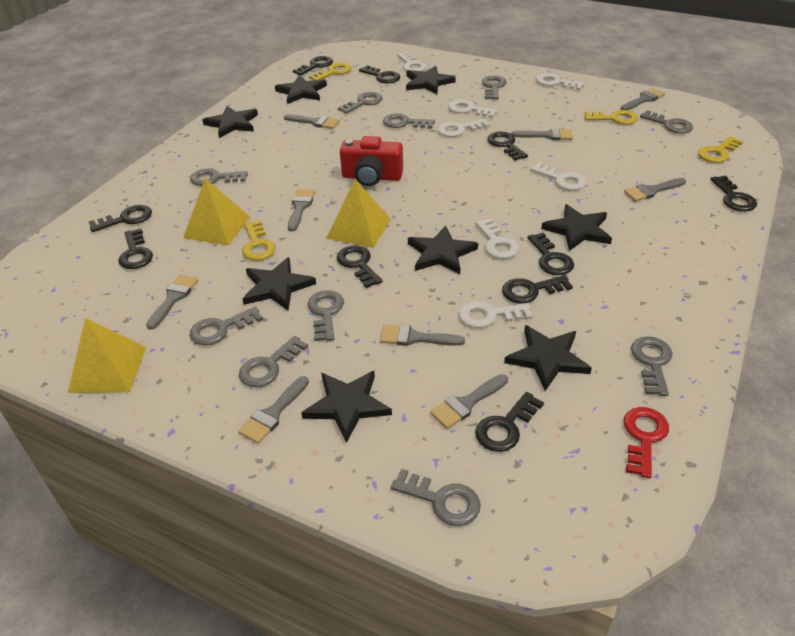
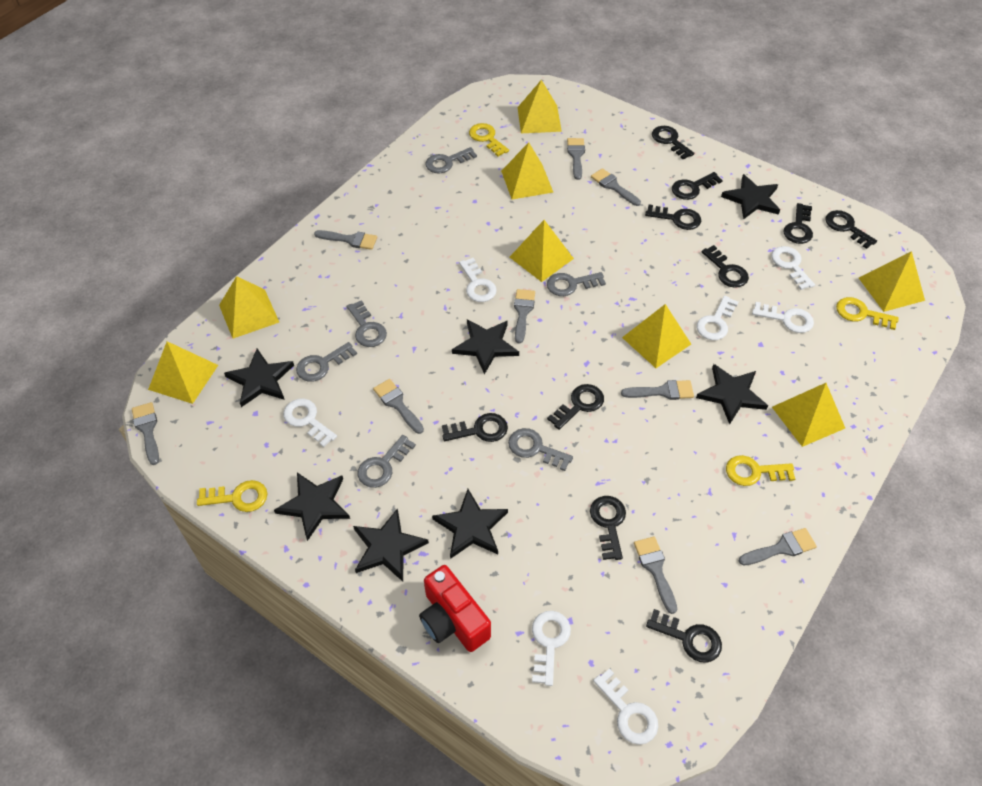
black star: [203,106,258,138] [243,257,316,310] [275,75,327,104] [301,371,392,443] [406,66,456,94] [408,226,478,274] [504,325,592,391] [541,204,612,251] = 8 -> [224,349,294,407] [274,473,350,541] [353,508,429,582] [432,489,508,559] [452,319,519,374] [696,364,768,424] [721,174,780,220] = 7
grey key: [189,306,263,345] [190,169,248,186] [239,336,308,387] [308,290,344,341] [338,92,383,114] [383,113,435,129] [390,469,481,526] [482,76,507,99] [631,336,673,396] [640,110,693,134] = 10 -> [296,342,357,382] [347,300,387,347] [357,435,416,488] [426,147,477,174] [508,428,573,471] [547,272,606,296] = 6
red key: [624,407,669,478] = 1 -> none = 0
yellow pyramid: [68,318,146,393] [183,178,250,246] [326,179,391,248] = 3 -> [148,341,218,404] [219,276,279,338] [501,142,554,199] [510,220,574,282] [517,80,562,133] [622,304,691,368] [772,383,845,447] [859,251,925,312] = 8

